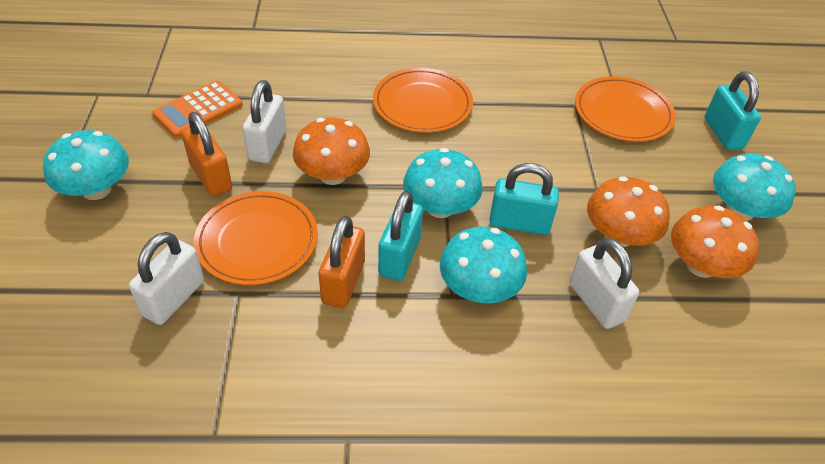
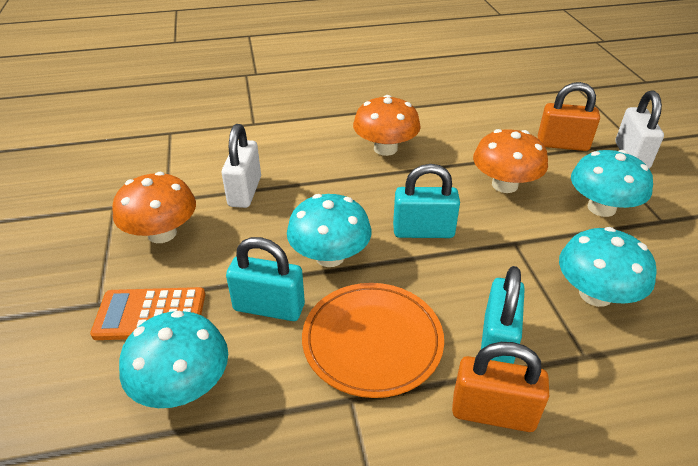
orange plate: [194,191,318,285] [373,68,473,133] [575,76,676,142] = 3 -> [302,283,444,398] = 1
white padlock: [129,232,204,325] [242,80,287,163] [569,238,639,329] = 3 -> [222,124,261,208] [616,90,664,168] = 2

